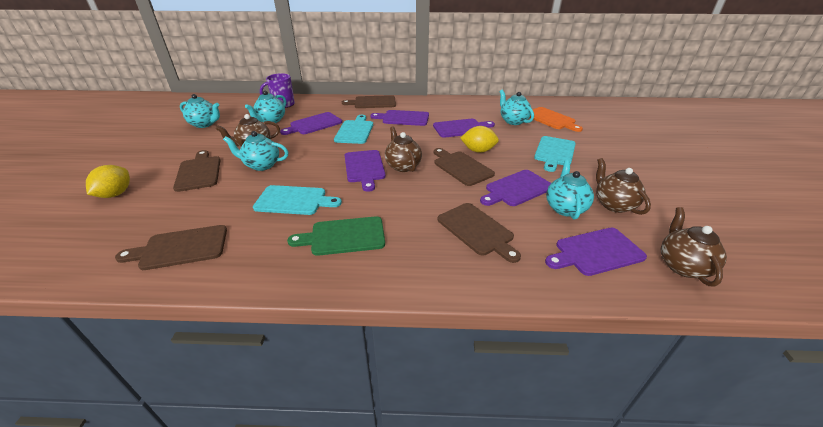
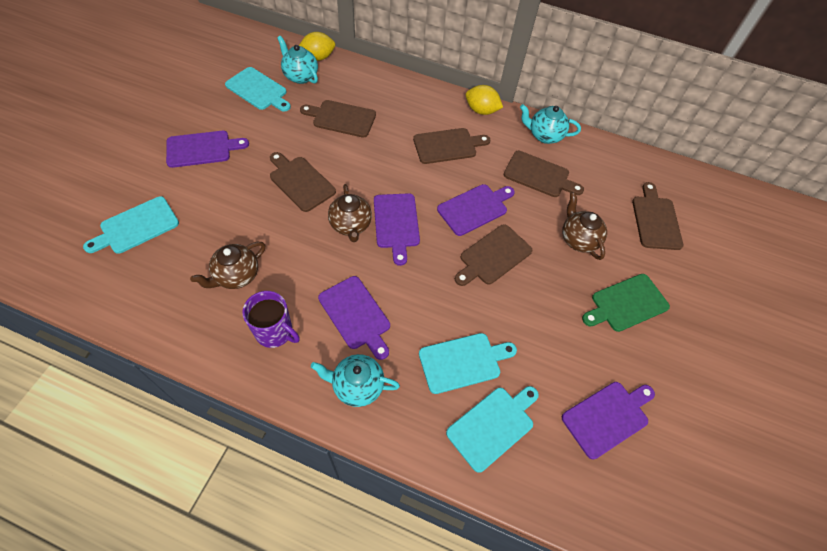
brown cutting board: [115,225,227,270] [173,150,221,192] [342,95,396,108] [434,148,495,186] [438,203,521,263] = 5 -> [270,152,336,212] [300,100,376,138] [413,128,490,164] [455,224,532,286] [504,151,584,197] [632,182,683,250] = 6
brown teapot: [216,114,280,147] [385,126,422,172] [596,158,651,215] [661,207,727,287] = 4 -> [190,242,265,289] [328,184,372,242] [562,192,607,260] = 3
orange cutting board: [530,107,583,132] = 1 -> none = 0
purple cutting board: [280,112,342,135] [345,150,386,192] [370,110,429,126] [433,119,495,138] [480,170,551,206] [545,228,647,276] = 6 -> [166,131,249,168] [318,276,390,360] [374,193,420,266] [437,184,515,236] [562,382,655,459] = 5
turquoise cutting board: [253,185,342,215] [334,115,373,144] [534,136,576,172] = 3 -> [83,196,179,254] [225,67,291,112] [419,333,517,394] [446,386,539,473] = 4
turquoise teapot: [180,94,220,128] [223,131,288,171] [245,91,286,123] [499,90,534,125] [546,160,594,220] = 5 -> [277,36,318,84] [311,354,400,407] [520,104,581,144] = 3

